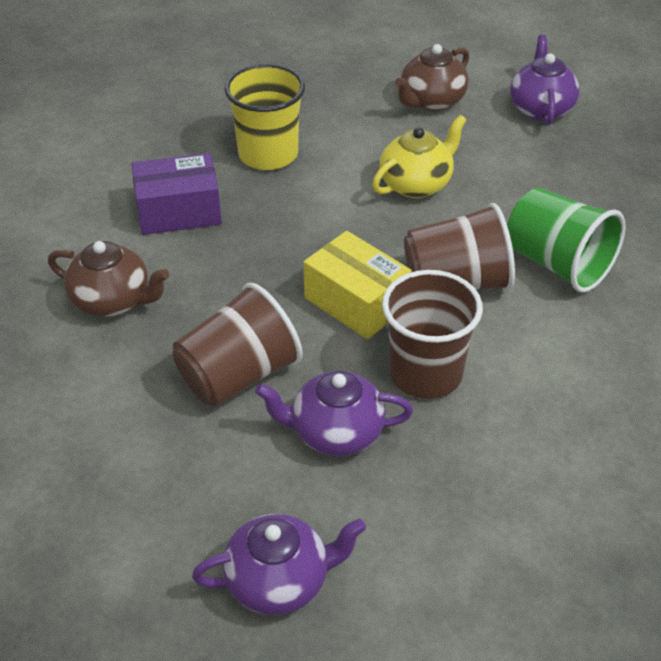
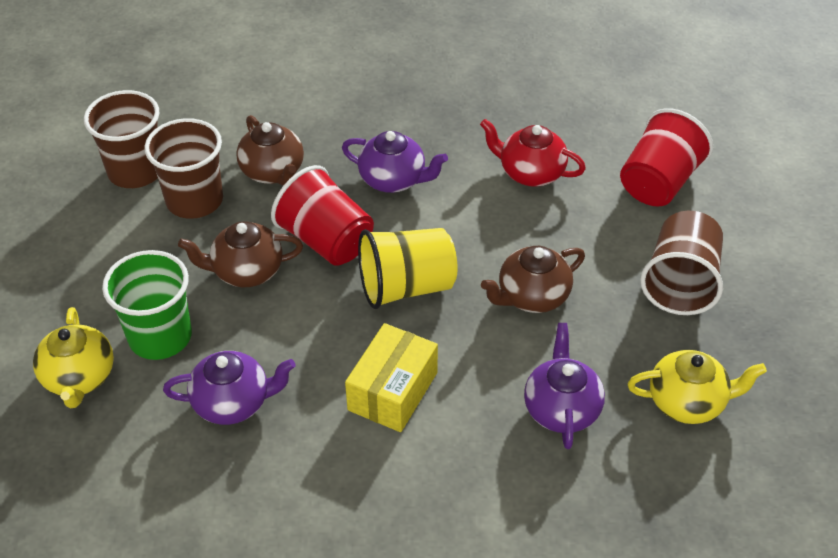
brown teapot: [48,241,169,317] [395,44,469,111] = 2 -> [178,221,303,287] [236,115,304,186] [481,246,585,313] = 3
purple box: [131,153,222,235] = 1 -> none = 0
red cup: none = 0 -> [271,165,374,266] [620,108,713,207] = 2
red teapot: none = 0 -> [480,119,586,187] = 1
yellow teapot: [372,115,467,198] = 1 -> [33,307,114,408] [627,350,767,424] = 2

